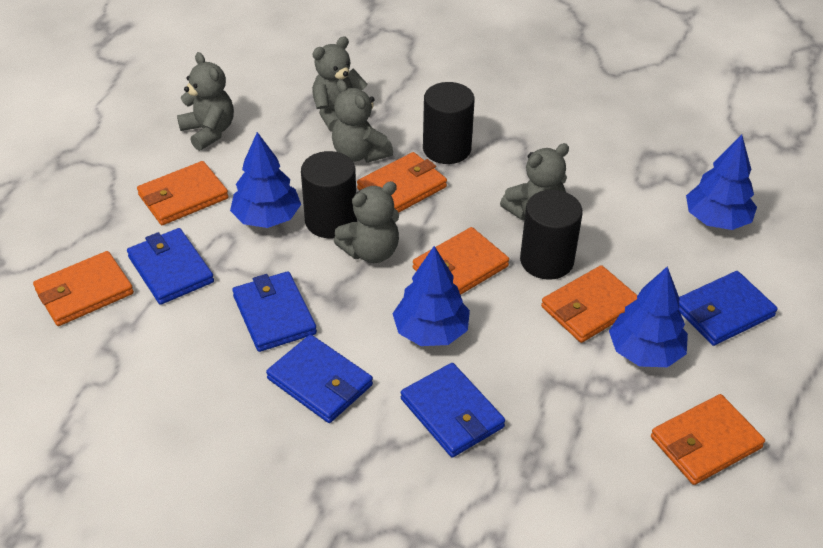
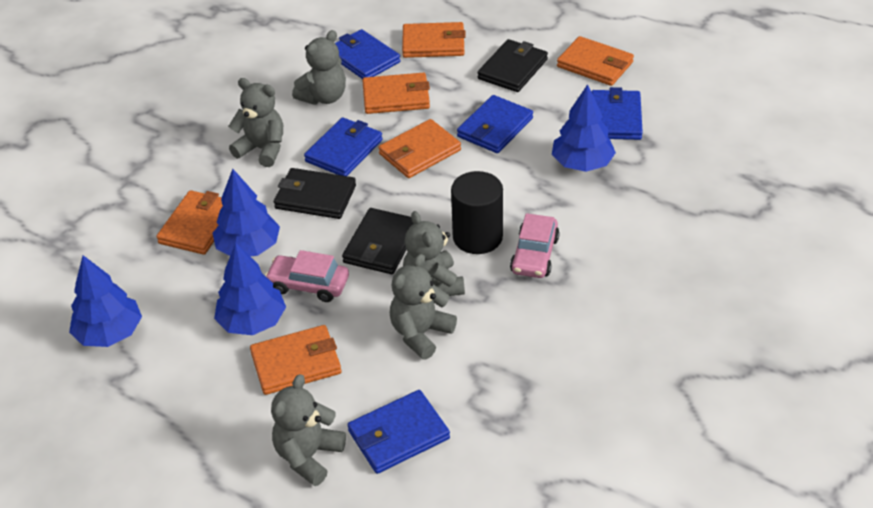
black cylinder: [301,151,357,238] [423,82,475,164] [520,190,583,280] = 3 -> [451,171,503,254] = 1
black wallet: none = 0 -> [274,168,356,219] [342,208,413,274] [478,39,548,92] = 3
pink car: none = 0 -> [265,250,349,302] [510,213,560,278] = 2

